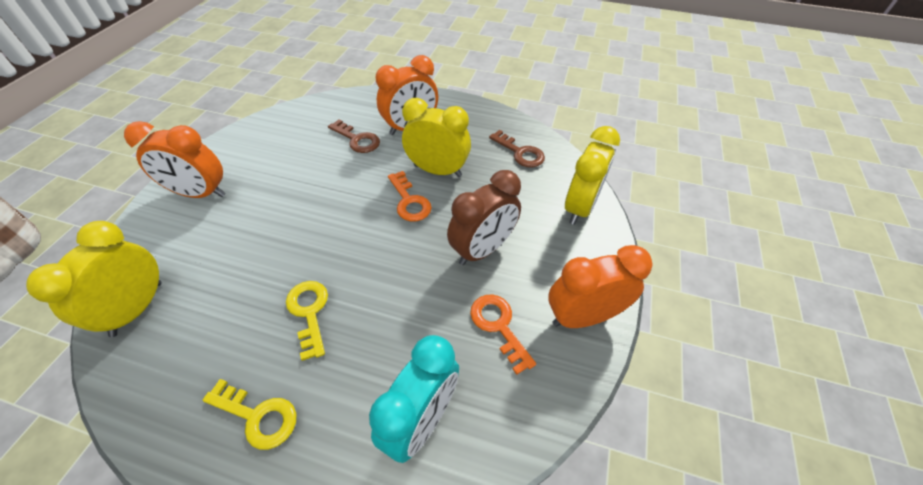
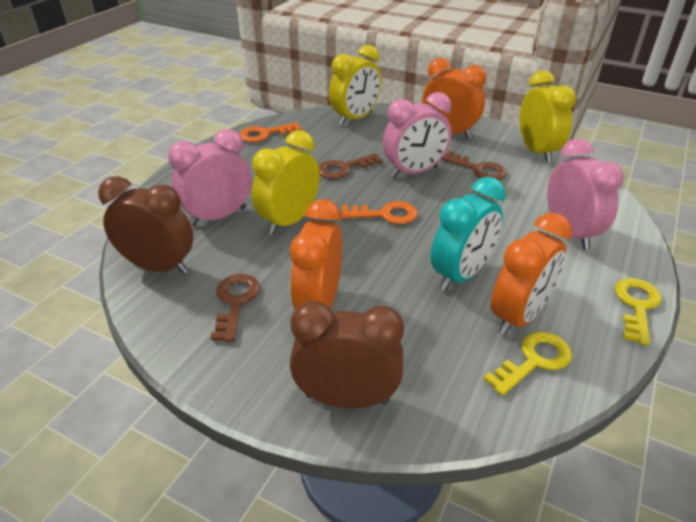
brown clock: [447,170,521,265] = 1 -> [98,176,194,274] [290,301,404,408] = 2
brown key: [328,119,380,153] [489,130,545,167] = 2 -> [211,274,260,342] [319,153,383,179] [441,151,507,180] = 3
pink clock: none = 0 -> [168,129,252,226] [383,92,452,178] [547,139,624,250] = 3

